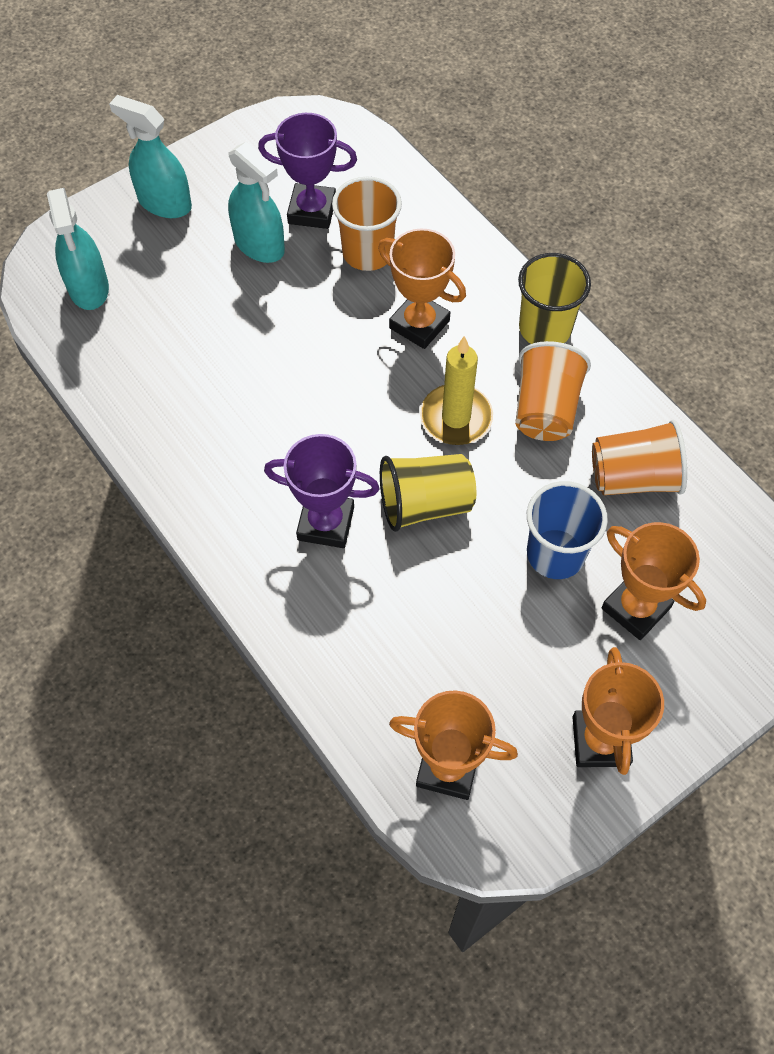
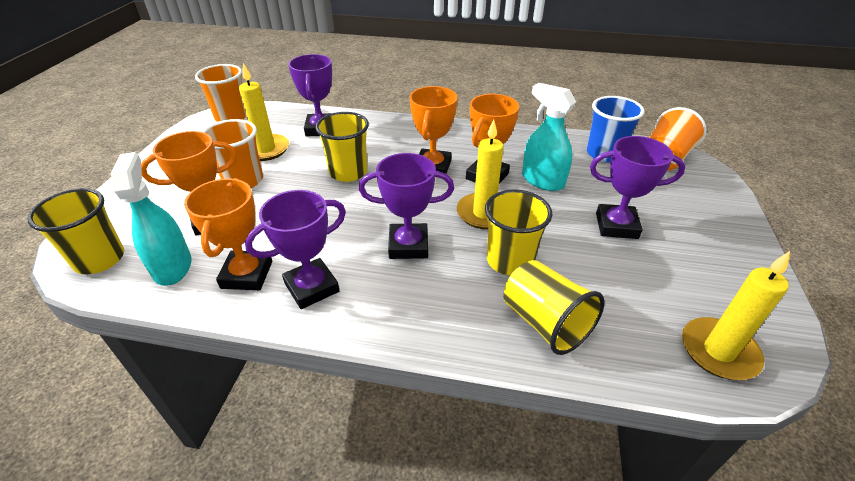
purple trophy: [258,113,357,229] [264,434,380,548] = 2 -> [245,190,346,309] [288,54,332,137] [359,153,454,259] [590,136,685,239] = 4
turquoise spray bottle: [47,188,109,310] [109,95,192,218] [228,142,285,263] = 3 -> [111,152,192,286] [522,83,576,191] = 2
yellow candle: [420,336,493,445] = 1 -> [239,63,289,161] [457,119,504,229] [682,251,790,380] = 3
yellow cup: [380,454,476,532] [518,253,591,344] = 2 -> [27,188,124,274] [315,112,369,182] [485,189,552,276] [504,260,604,355] = 4

